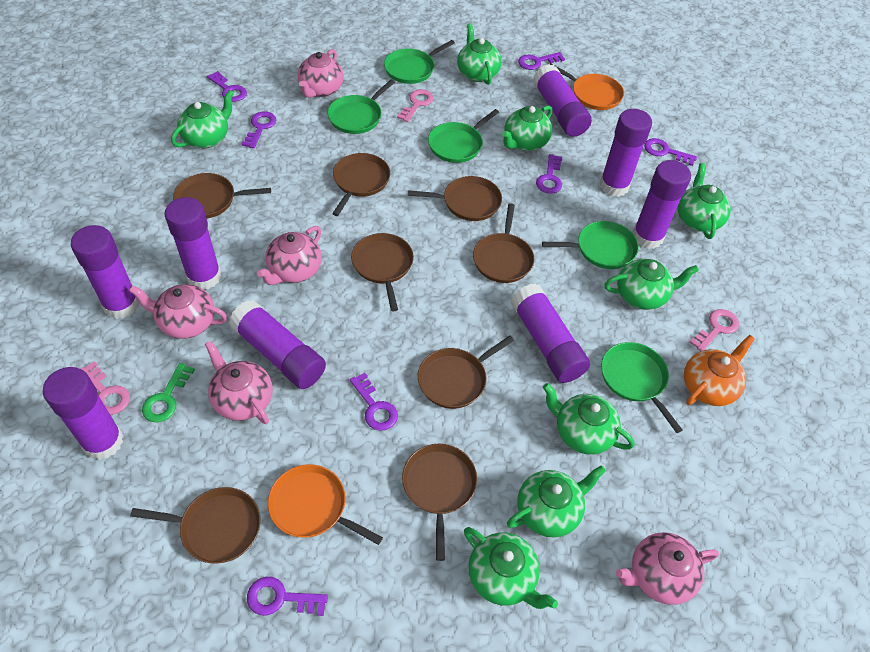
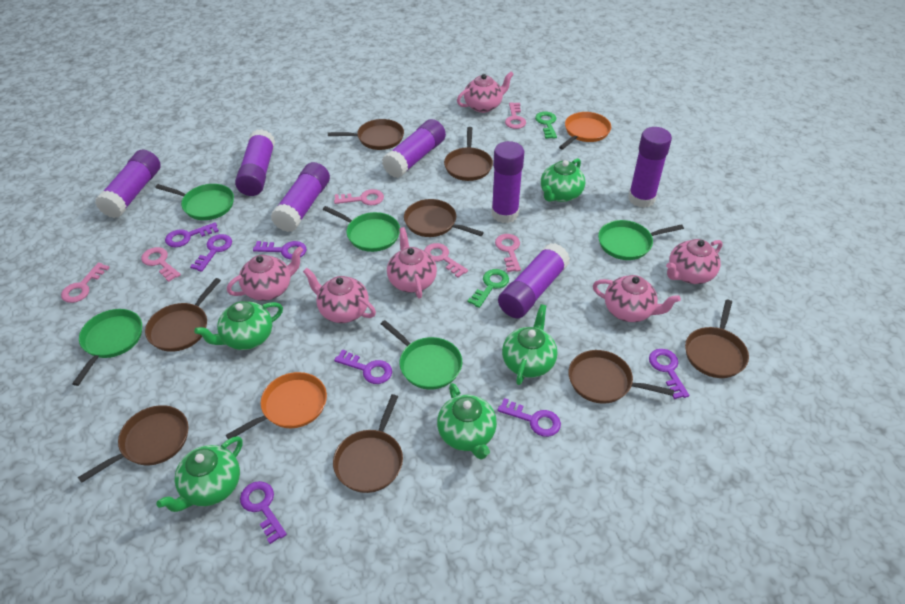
green key: [142,363,195,422] = 1 -> [468,269,509,308] [535,112,557,139] = 2
green teapot: [171,90,234,148] [457,23,501,85] [464,527,558,609] [502,105,552,151] [507,465,606,538] [543,383,634,455] [605,259,699,310] [677,163,731,239] = 8 -> [156,436,243,512] [194,301,283,350] [437,383,497,460] [502,304,557,385] [541,158,585,202] = 5
orange teapot: [684,335,755,406] = 1 -> none = 0
pink key: [81,361,130,415] [397,89,434,122] [689,309,739,351] = 3 -> [61,263,110,303] [141,247,181,282] [334,189,384,206] [424,243,468,278] [495,234,521,272] [505,102,526,129] = 6
pink teapot: [129,284,227,339] [205,341,273,424] [257,226,322,285] [297,49,344,98] [616,532,719,605] = 5 -> [227,246,303,301] [303,268,376,323] [387,227,437,298] [457,72,514,113] [593,275,681,322] [666,239,723,284] = 6
purple glue stick: [43,367,123,460] [71,225,139,319] [165,197,221,289] [229,300,326,389] [511,283,590,383] [533,64,592,137] [600,109,652,197] [633,160,691,249] = 8 -> [95,150,161,218] [235,129,275,196] [271,162,330,232] [382,119,446,178] [492,141,524,223] [498,243,570,318] [628,127,672,208] = 7

